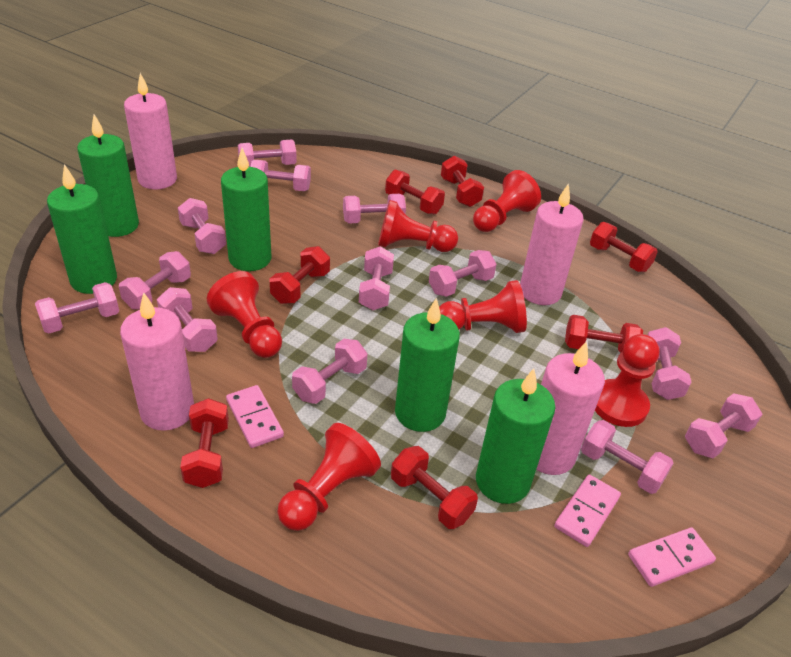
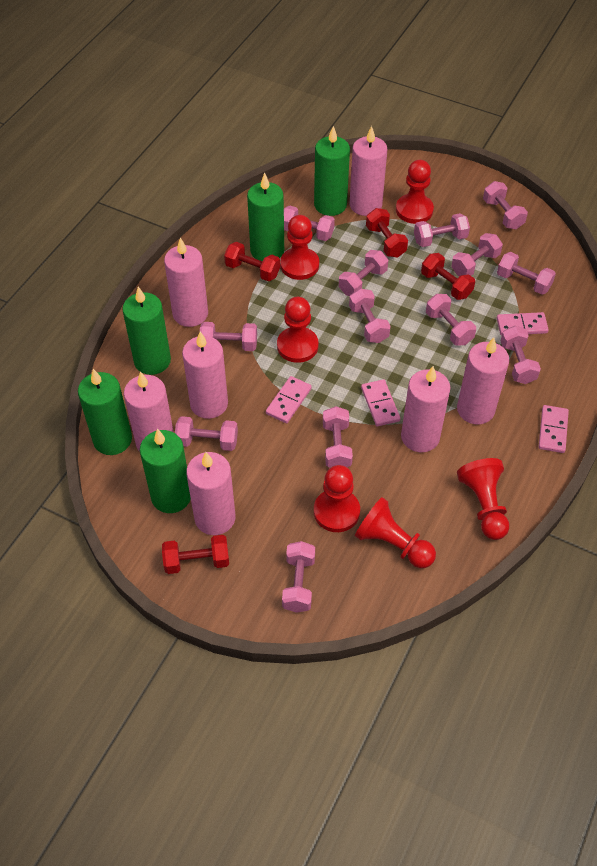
pink candle: [120,292,194,431] [124,73,177,190] [520,183,584,305] [536,341,605,475] = 4 -> [124,371,174,452] [164,238,208,327] [182,332,228,419] [186,452,235,535] [350,126,387,216] [401,366,450,452] [457,338,510,424] = 7
pink domino: [226,385,284,448] [554,475,621,547] [628,527,716,587] = 3 -> [266,376,312,423] [361,379,400,426] [497,312,549,335] [539,405,569,453] = 4
red dumbbell: [180,398,229,488] [270,246,330,304] [385,170,445,214] [391,446,478,529] [441,156,484,207] [565,315,643,353] [590,222,658,272] = 7 -> [162,535,229,574] [224,242,280,281] [366,208,408,257] [421,253,475,300] = 4

